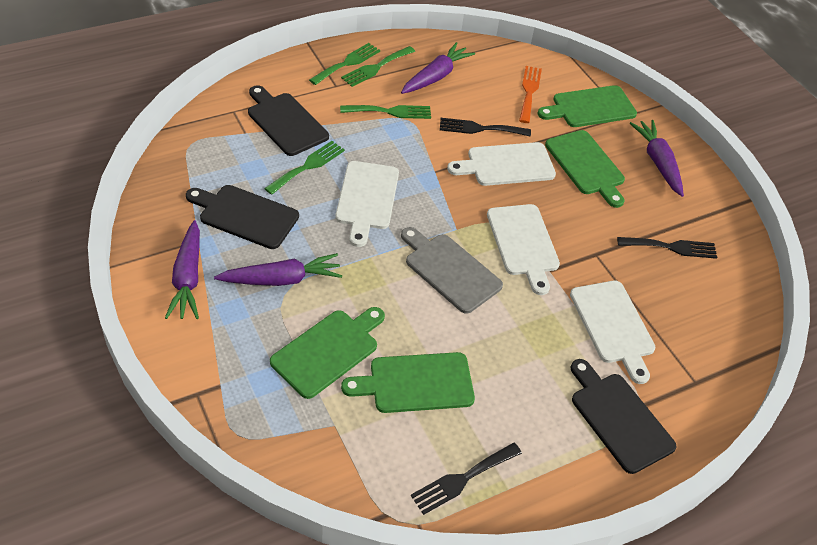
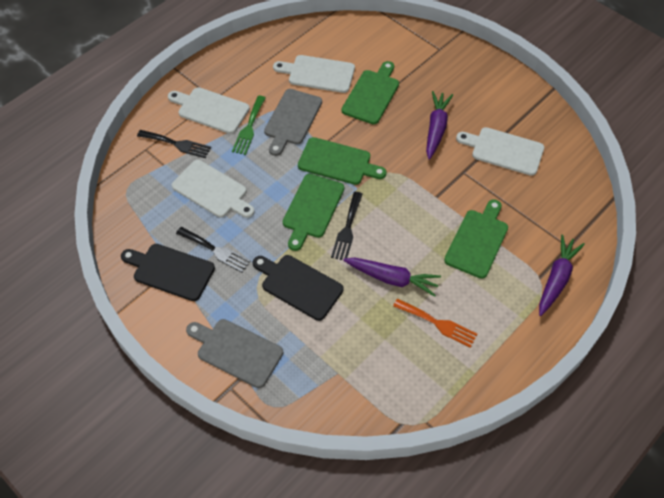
black cutting board: [186,185,299,249] [248,85,329,156] [571,359,677,474] = 3 -> [121,244,215,301] [253,255,344,321] = 2
green fork: [264,141,345,195] [309,43,380,85] [340,105,431,119] [341,46,415,87] = 4 -> [232,96,266,155] = 1
grey cutting board: [401,227,503,314] = 1 -> [186,319,283,388] [264,89,322,156] = 2
purple carrot: [165,220,200,319] [214,253,342,286] [401,42,475,94] [629,120,684,197] = 4 -> [343,258,441,297] [426,91,453,160] [539,235,585,316] = 3

